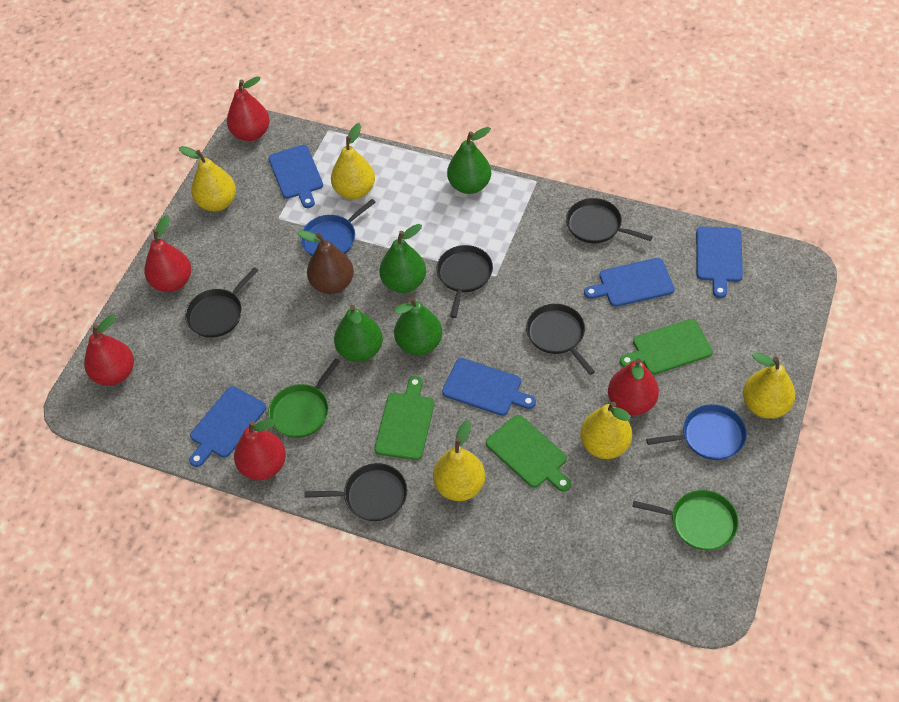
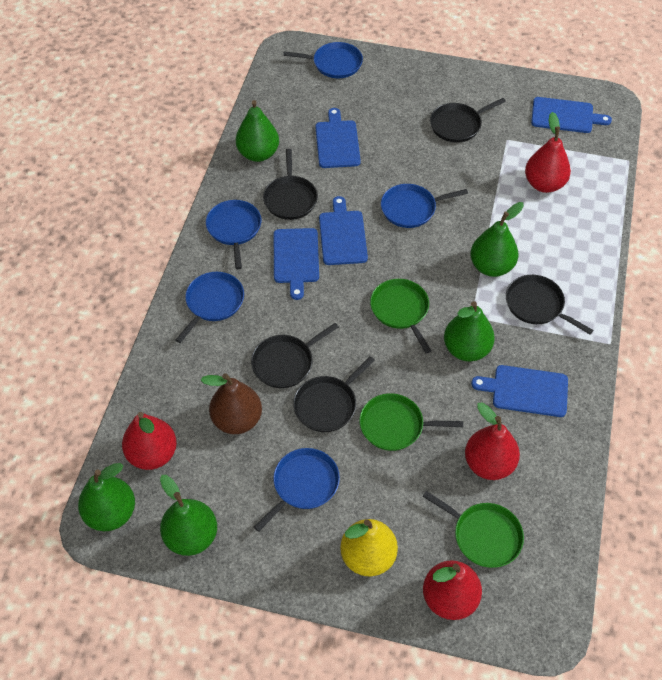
blue pan: [300,199,376,256] [646,404,747,460] = 2 -> [175,272,244,343] [206,200,261,269] [254,448,340,532] [283,42,363,78] [381,184,468,228] = 5
green cutting board: [374,376,434,460] [486,415,571,492] [620,319,713,375] = 3 -> none = 0
green pan: [268,358,340,438] [632,490,739,550] = 2 -> [359,393,463,451] [370,279,431,353] [423,491,524,568] = 3
green pear: [334,305,383,362] [379,224,426,293] [394,297,443,355] [447,127,491,194] = 4 -> [78,463,135,531] [160,475,217,556] [236,100,279,162] [444,301,495,361] [470,202,524,277] = 5
red pear: [84,315,134,386] [144,215,191,292] [227,76,270,141] [234,419,286,480] [608,358,659,415] = 5 -> [122,412,177,470] [423,560,482,620] [465,402,520,480] [525,112,571,193] = 4
yellow pear: [179,146,236,211] [331,123,375,199] [433,420,485,501] [580,402,632,459] [743,352,795,419] = 5 -> [340,519,398,576] = 1

